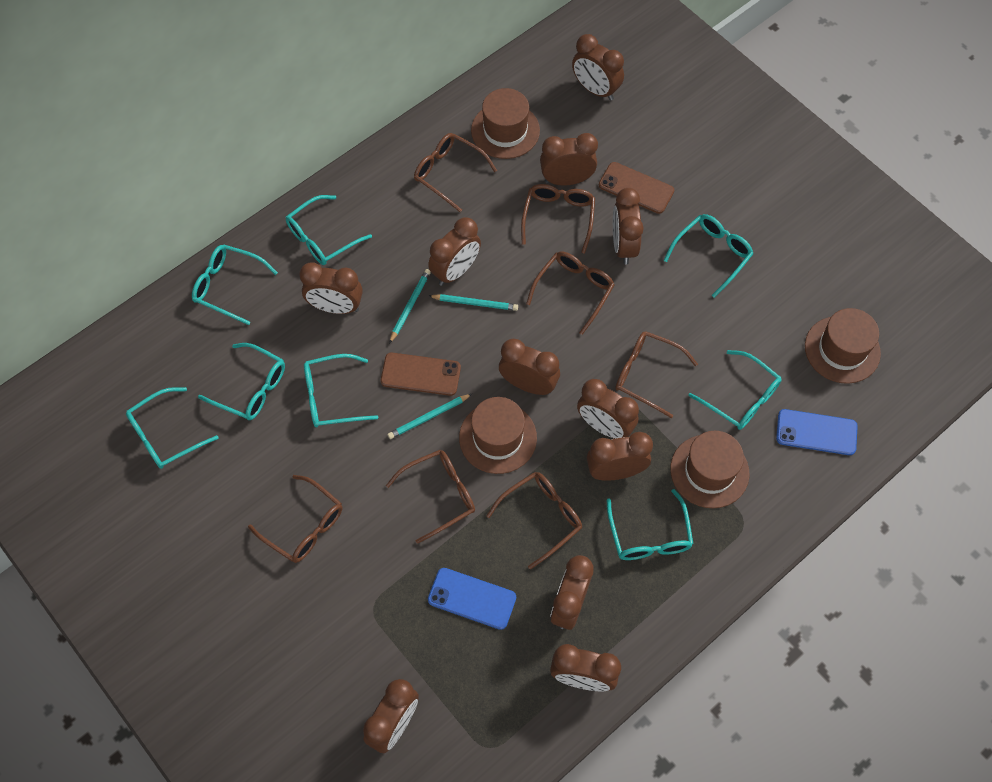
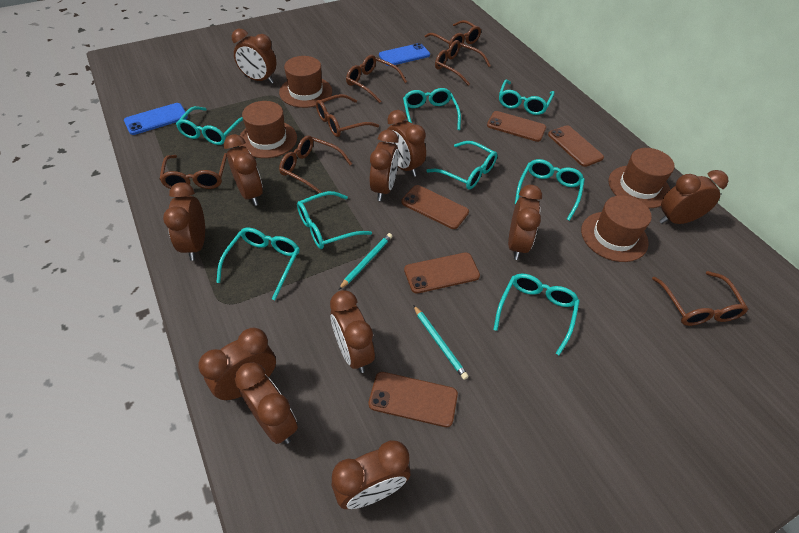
brown phone: [381,353,461,396] [599,162,674,214] = 2 -> [369,372,458,427] [401,185,469,229] [404,252,480,294] [487,111,546,142] [548,125,604,167] = 5
turquoise pencil: [388,394,472,439] [389,269,431,344] [429,294,518,311] = 3 -> [339,233,392,290] [413,305,469,380] = 2

